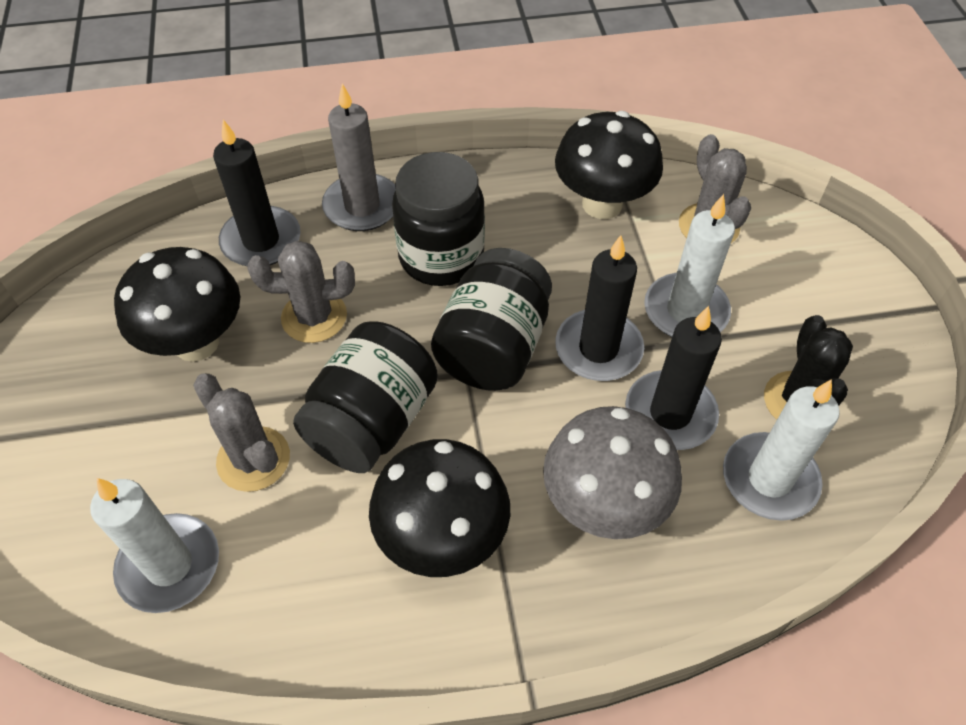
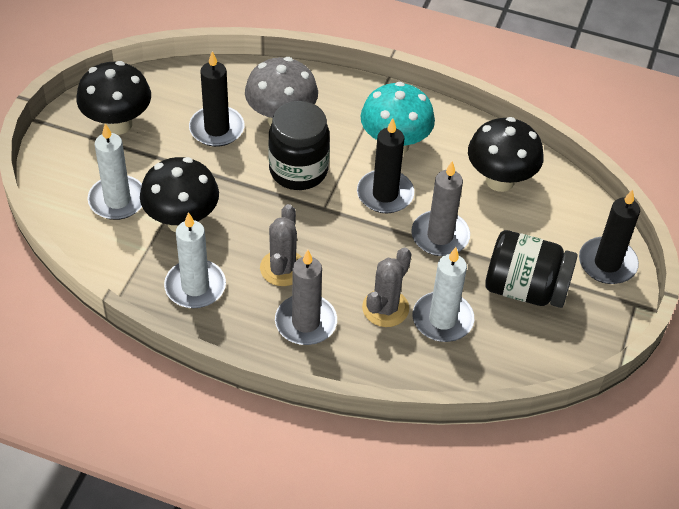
black cactus: [764,315,853,420] = 1 -> none = 0
black jar: [293,321,438,473] [392,152,485,286] [431,248,552,391] = 3 -> [268,101,330,190] [485,230,578,308] = 2
grey cactus: [193,373,290,492] [247,240,355,343] [679,134,751,243] = 3 -> [260,204,301,286] [362,247,412,327] = 2
grey candle: [322,83,396,231] = 1 -> [275,250,337,345] [411,161,470,256] = 2
turquoise mushroom: none = 0 -> [361,82,435,154] = 1

